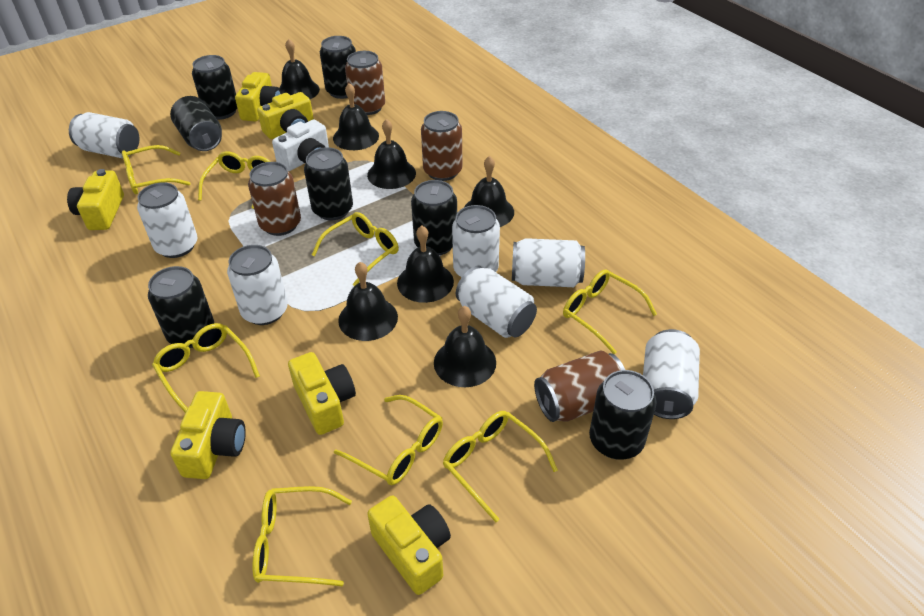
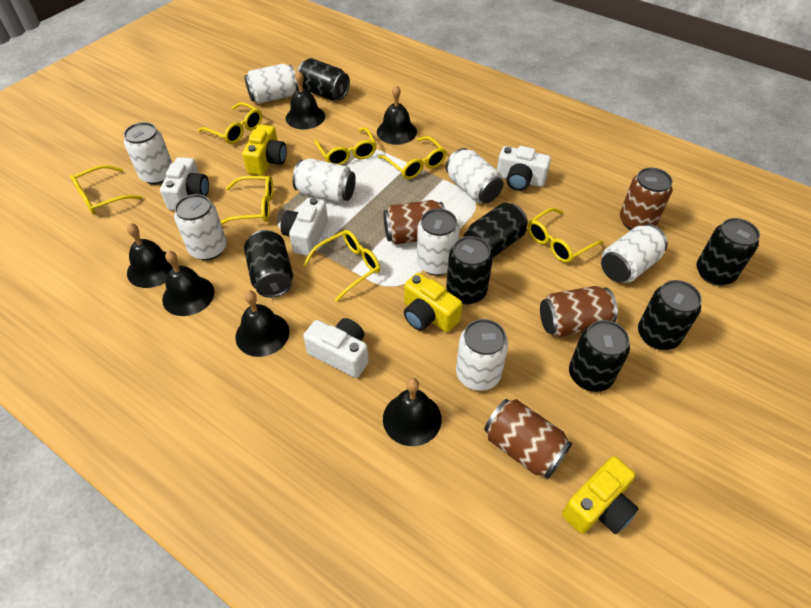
black bell: [279,39,320,99] [333,83,379,150] [338,262,398,341] [367,119,416,189] [397,226,454,303] [434,306,496,387] [464,156,514,227] = 7 -> [127,223,173,288] [162,251,215,316] [235,290,289,357] [286,70,325,129] [377,85,417,145] [383,378,442,446] = 6
white camera: [272,119,329,171] = 1 -> [160,157,209,210] [281,198,328,256] [303,318,369,378] [497,146,551,191] = 4
white can: [69,112,140,158] [137,182,198,258] [227,245,288,325] [452,205,500,278] [456,266,537,338] [512,238,585,287] [643,329,700,419] = 7 -> [124,122,172,185] [174,194,227,260] [244,64,298,104] [292,158,356,203] [417,209,460,275] [446,148,503,203] [456,319,508,391] [601,224,668,283] = 8
yellow camera: [67,169,124,230] [170,391,246,479] [235,72,281,122] [257,92,314,139] [288,352,356,435] [367,495,451,595] = 6 -> [242,124,287,176] [404,273,462,332] [562,456,639,534] = 3
yellow glasses: [122,145,191,194] [152,323,260,413] [198,151,271,209] [253,486,352,586] [312,212,399,286] [334,395,443,485] [443,411,558,522] [563,269,657,354] = 8 -> [70,165,142,215] [198,102,262,144] [220,176,273,225] [303,230,380,302] [314,127,377,165] [378,136,447,179] [528,208,603,263] = 7

